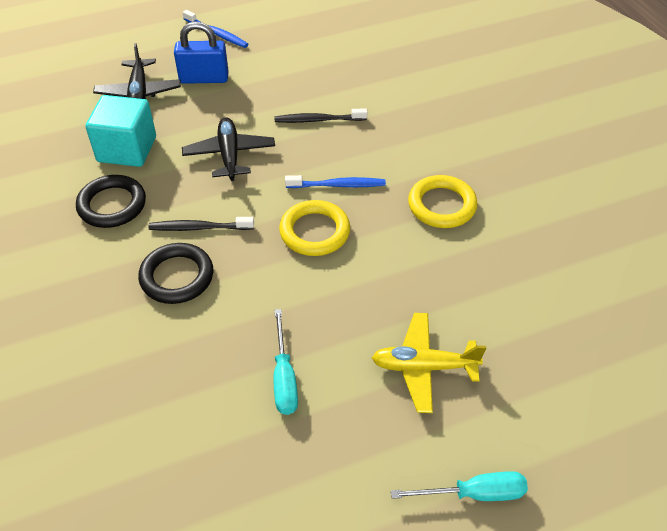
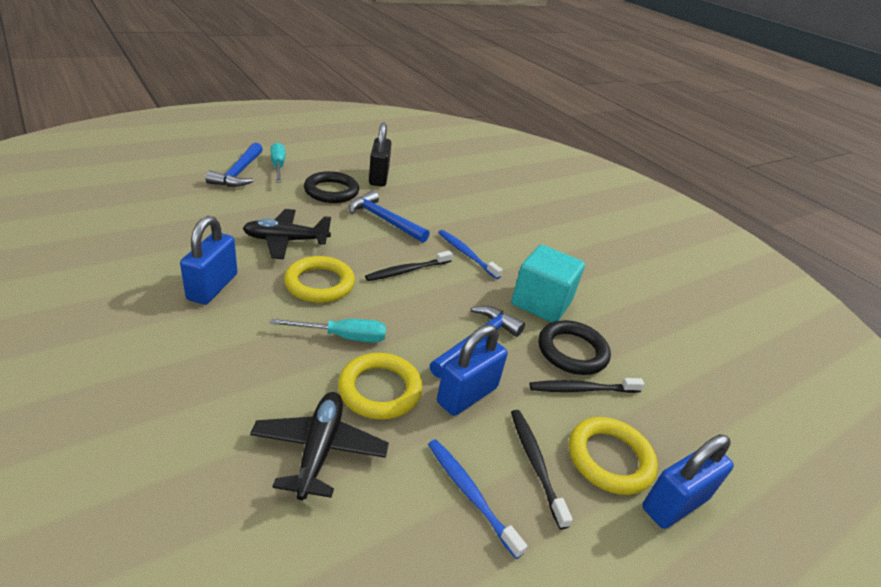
black padlock: none = 0 -> [369,122,391,187] = 1
black toothbrush: [149,217,254,231] [275,108,367,123] = 2 -> [365,251,453,281] [511,410,573,529] [529,378,645,393] = 3
blue hammer: none = 0 -> [205,143,263,187] [348,191,430,243] [430,306,525,378] = 3
blue padlock: [174,21,229,84] = 1 -> [180,216,237,304] [437,325,508,416] [642,434,734,529] = 3
yellow plane: [372,313,486,413] = 1 -> none = 0
yellow ring: [279,200,350,256] [408,175,477,228] = 2 -> [284,256,355,303] [338,353,423,420] [569,417,658,495] = 3

